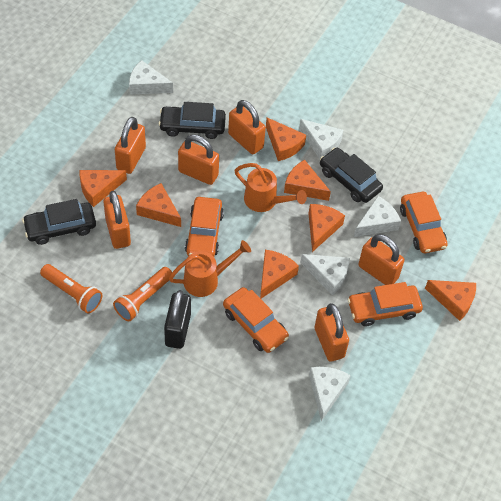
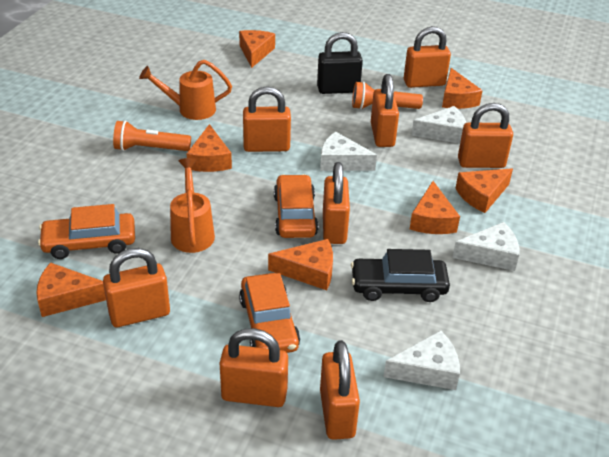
black car: [22,199,96,245] [159,102,226,139] [320,147,383,203] = 3 -> [351,249,450,302] = 1
orange car: [185,197,224,257] [223,287,289,353] [348,282,423,326] [400,192,448,253] = 4 -> [38,204,135,259] [239,273,300,353] [274,174,318,238] = 3
orange padlock: [103,191,131,249] [115,117,146,174] [178,135,219,185] [228,100,266,154] [315,303,349,362] [358,234,405,285] = 6 -> [103,248,170,327] [220,328,288,407] [243,86,291,152] [320,340,360,440] [323,162,350,244] [371,74,399,147] [404,26,451,88] [458,103,513,168] = 8
white cheese: [129,60,173,95] [299,119,343,159] [300,254,350,295] [309,367,351,421] [354,196,401,237] = 5 -> [320,132,377,171] [384,330,460,390] [411,106,466,144] [452,222,519,271] = 4

